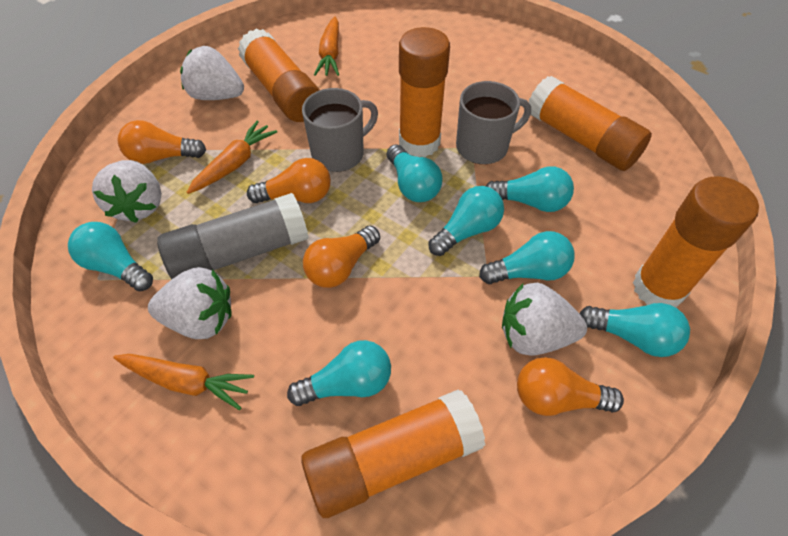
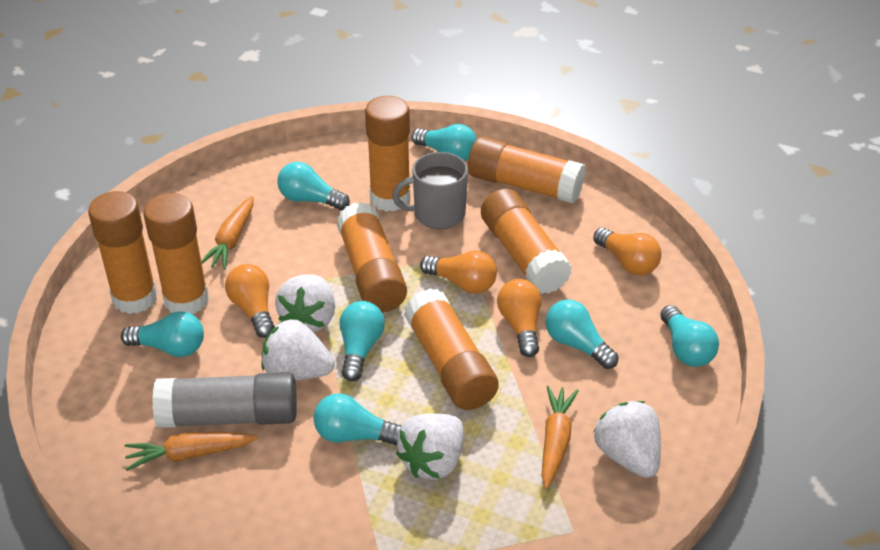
grey mug: [302,88,378,172] [456,81,531,164] = 2 -> [392,152,468,229] = 1
orange glue stick: [238,28,320,122] [301,390,485,518] [399,27,450,157] [529,76,652,171] [633,176,759,308] = 5 -> [88,191,158,314] [143,193,209,314] [337,202,407,312] [365,96,410,212] [404,288,499,410] [468,137,586,204] [481,189,572,294] = 7

